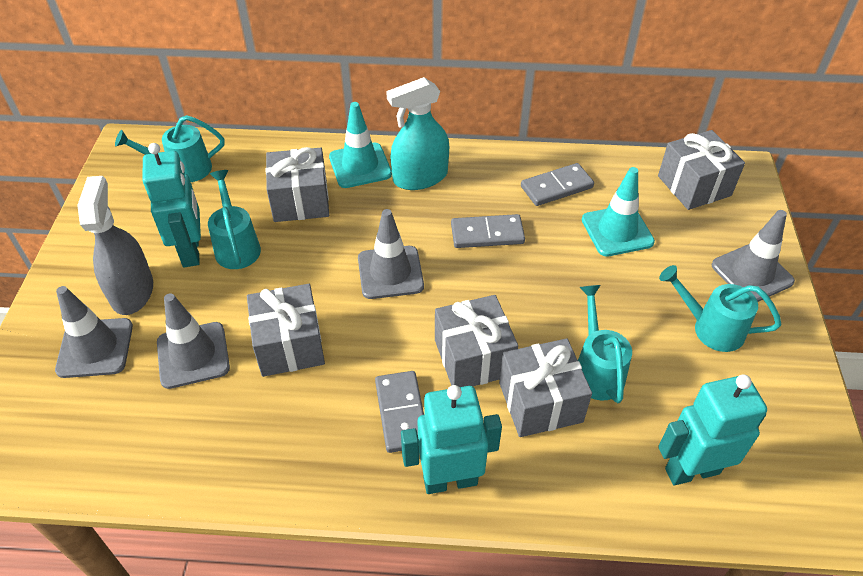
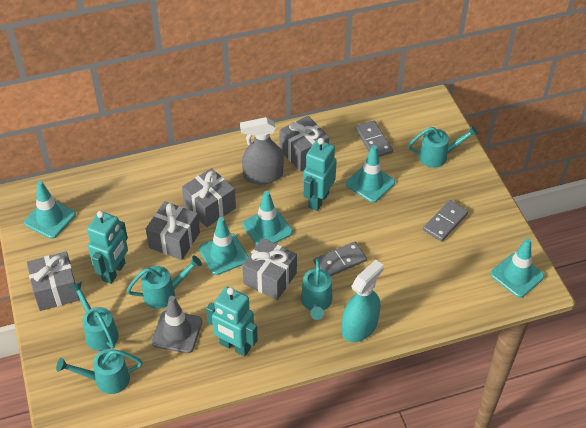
grey traffic cone: [55,286,133,378] [157,293,230,389] [358,209,424,299] [712,210,795,302] = 4 -> [152,296,202,353] = 1
turquoise traffic cone: [329,102,392,188] [582,167,655,256] = 2 -> [24,181,76,239] [199,217,249,275] [242,191,293,245] [346,145,395,203] [490,238,545,298] = 5
turquoise watering can: [115,115,225,182] [208,170,261,269] [578,285,632,403] [659,265,781,352] = 4 -> [56,349,143,394] [70,282,119,351] [127,255,202,309] [301,258,333,320] [408,125,478,168] = 5

